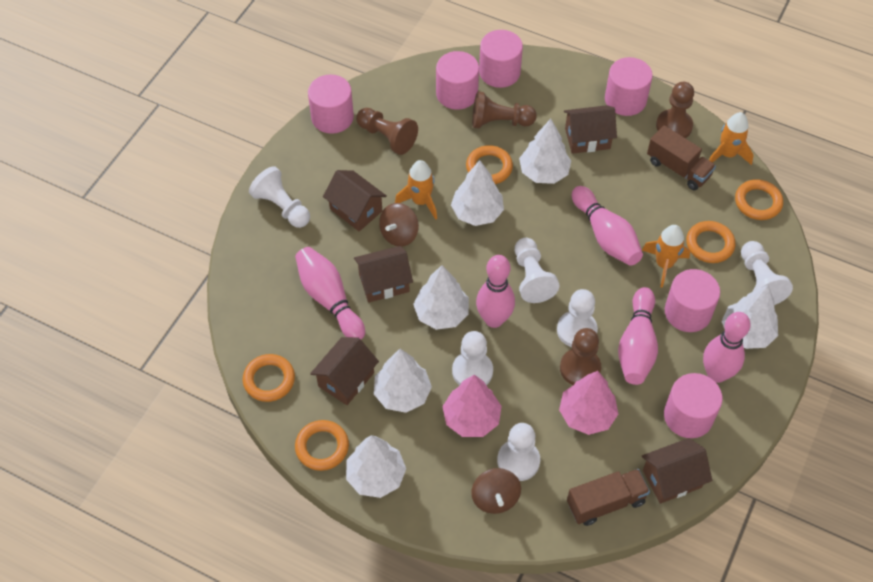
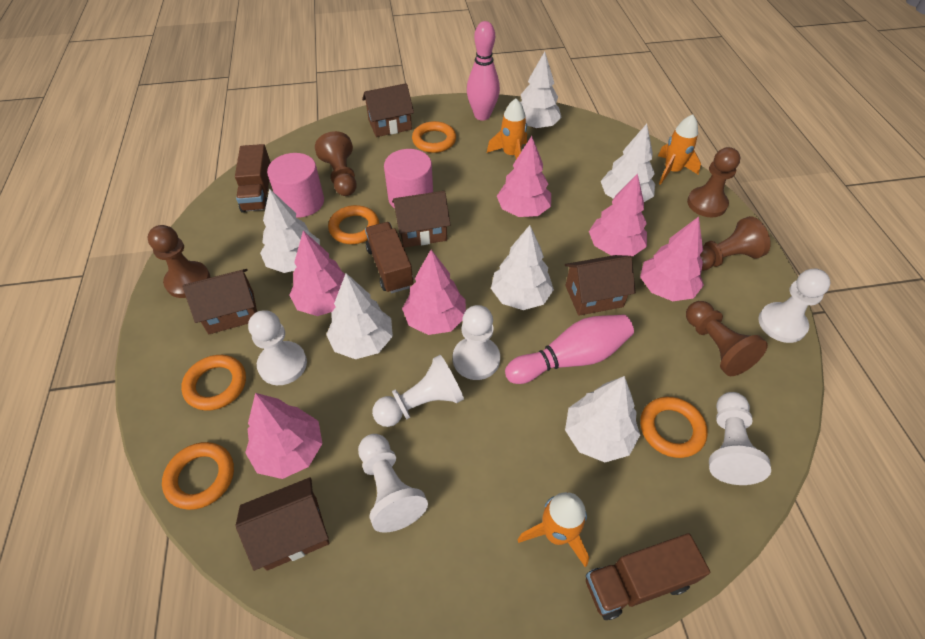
brown pawn: [356,108,418,155] [472,91,537,128] [560,328,601,385] [656,82,694,138] = 4 -> [148,225,210,298] [315,131,357,196] [686,301,768,376] [687,147,740,217] [700,216,770,271] = 5
brown spinning top: [379,203,419,247] [471,468,521,514] = 2 -> none = 0
brown truck: [567,469,650,526] [647,125,716,190] = 2 -> [235,144,271,213] [365,222,413,293] [586,533,710,620] = 3
pink bowling pin: [295,247,365,339] [476,255,515,328] [572,186,643,266] [618,287,658,385] [703,312,750,383] = 5 -> [467,21,500,120] [505,315,634,384] = 2
pink cylinder: [308,75,354,134] [436,51,479,110] [479,30,523,88] [605,57,653,116] [664,373,723,438] [665,269,720,332] = 6 -> [267,153,324,218] [384,149,433,209] = 2
pink tree: [443,375,502,437] [559,371,618,435] = 2 -> [245,393,323,479] [289,231,345,316] [402,250,466,335] [497,136,551,217] [589,174,647,256] [640,217,704,301] = 6

